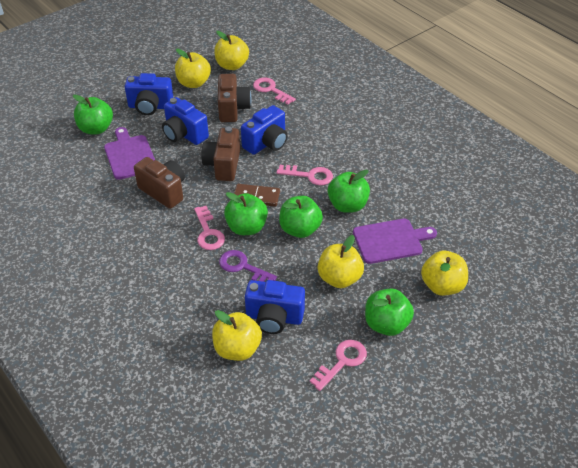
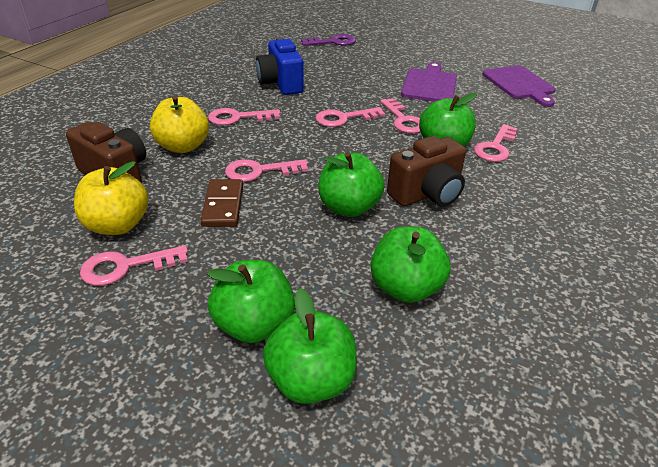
blue camera: [124,73,174,115] [162,97,209,145] [241,105,288,155] [245,280,305,334] = 4 -> [256,37,304,95] = 1
brown camera: [134,157,185,209] [201,127,240,181] [218,74,251,122] = 3 -> [66,122,146,183] [387,136,466,207] = 2
pink key: [194,206,225,250] [253,78,296,104] [276,165,333,185] [310,340,367,391] = 4 -> [80,245,188,286] [208,108,280,125] [225,159,308,182] [316,107,385,127] [380,98,420,133] [474,124,518,162] = 6
yellow apple: [175,49,211,88] [212,310,262,361] [214,31,249,70] [318,235,364,288] [421,251,468,296] = 5 -> [74,161,148,235] [150,96,209,153] = 2

